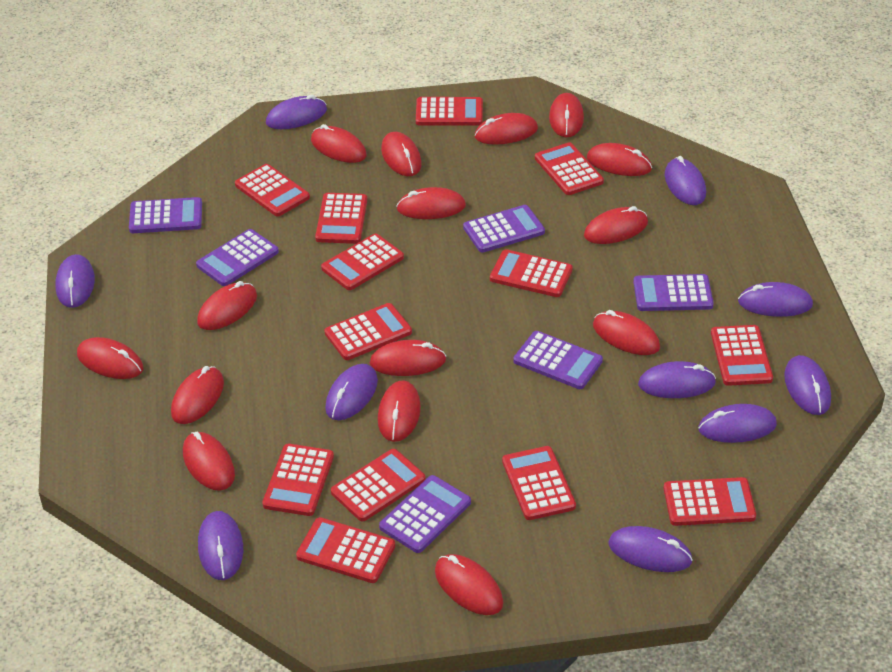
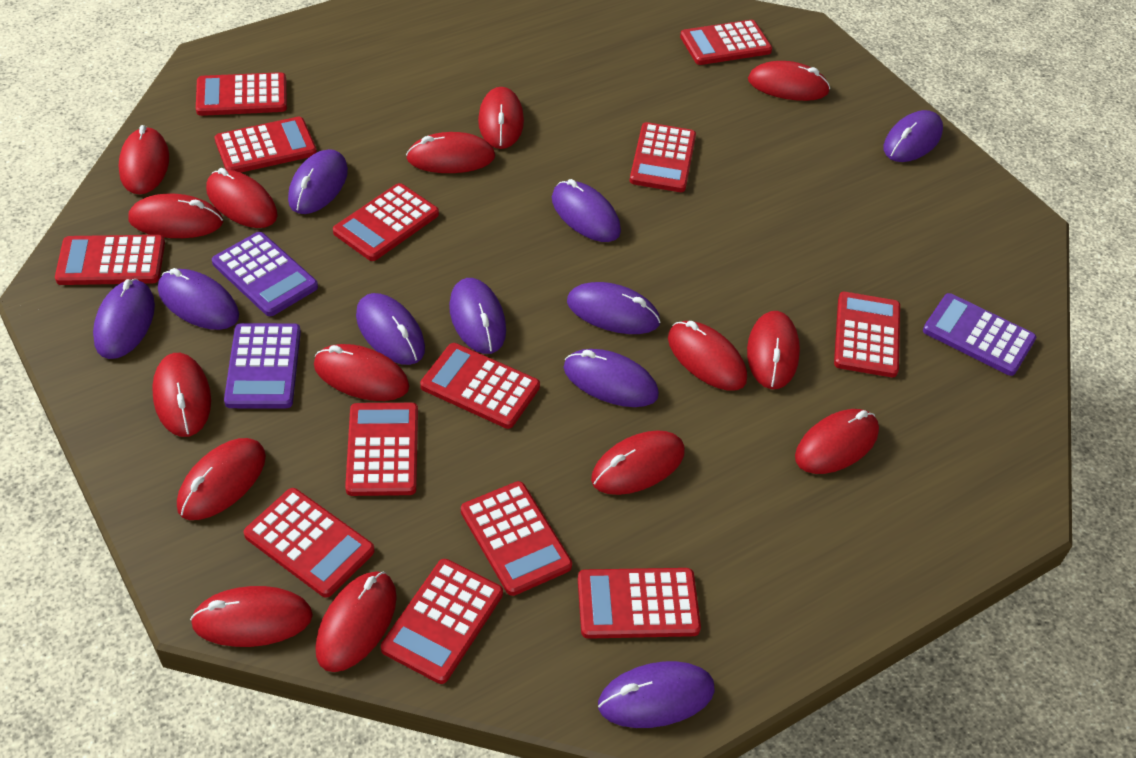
purple calculator: [129,197,202,233] [196,229,279,286] [379,475,471,553] [463,205,545,253] [513,331,603,389] [633,274,714,311] = 6 -> [212,232,318,316] [224,323,301,408] [923,293,1036,376] = 3

